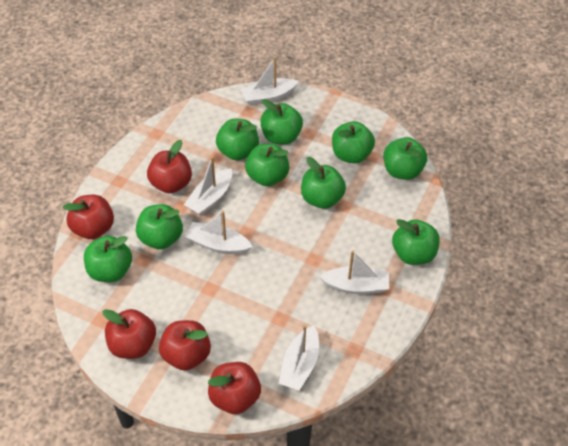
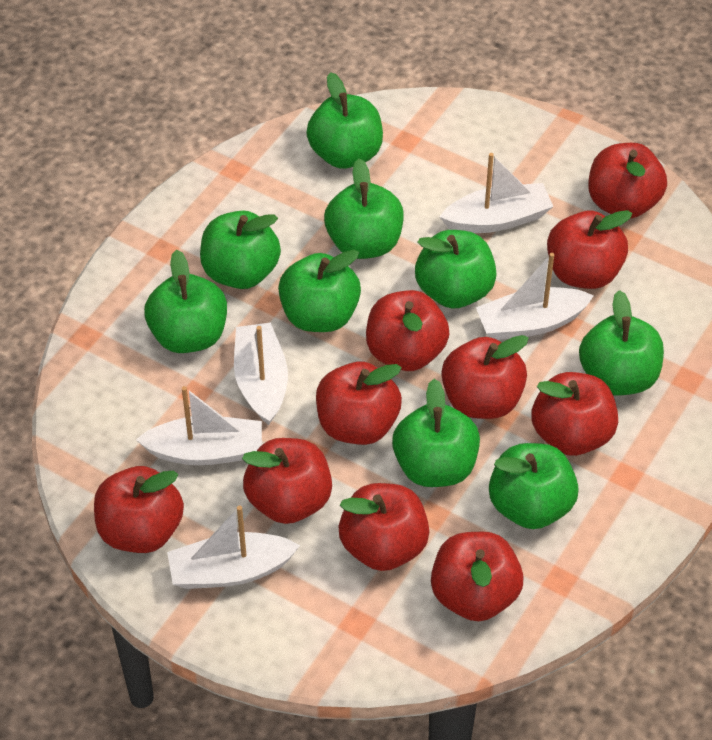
red apple: [63,195,114,239] [102,309,156,359] [147,140,192,193] [159,320,211,371] [208,362,261,414] = 5 -> [94,466,184,553] [242,438,332,524] [316,362,402,445] [339,483,429,571] [366,290,450,371] [431,532,523,621] [441,335,529,419] [531,372,618,456] [547,210,633,289] [588,143,667,219] = 10

